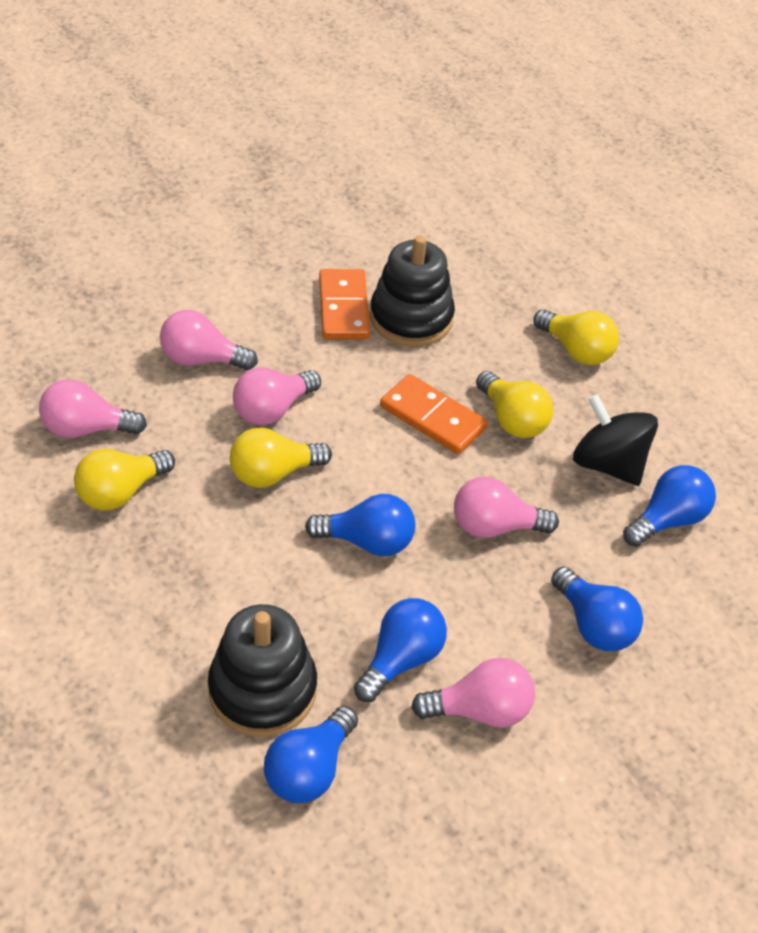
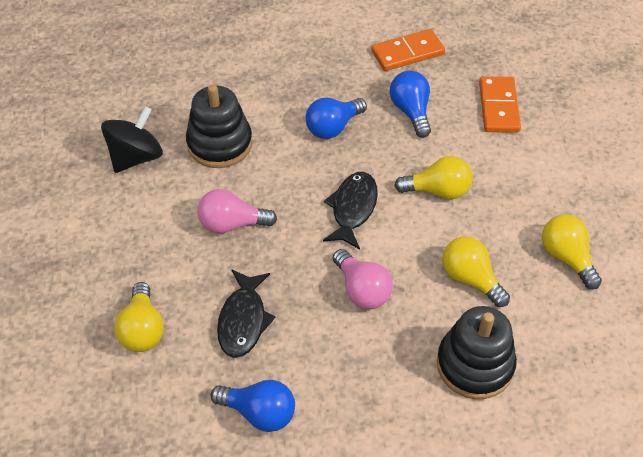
black fish: none = 0 -> [217,269,275,358] [323,172,378,250] = 2
blue light bulb: [264,706,358,803] [305,494,415,556] [354,598,447,702] [551,567,643,651] [623,465,716,547] = 5 -> [210,380,295,432] [306,98,367,139] [390,71,431,138] = 3
pink light bulb: [39,379,147,438] [160,310,258,370] [233,367,321,425] [411,658,535,728] [454,476,559,538] = 5 -> [197,189,277,234] [333,249,393,309] = 2

